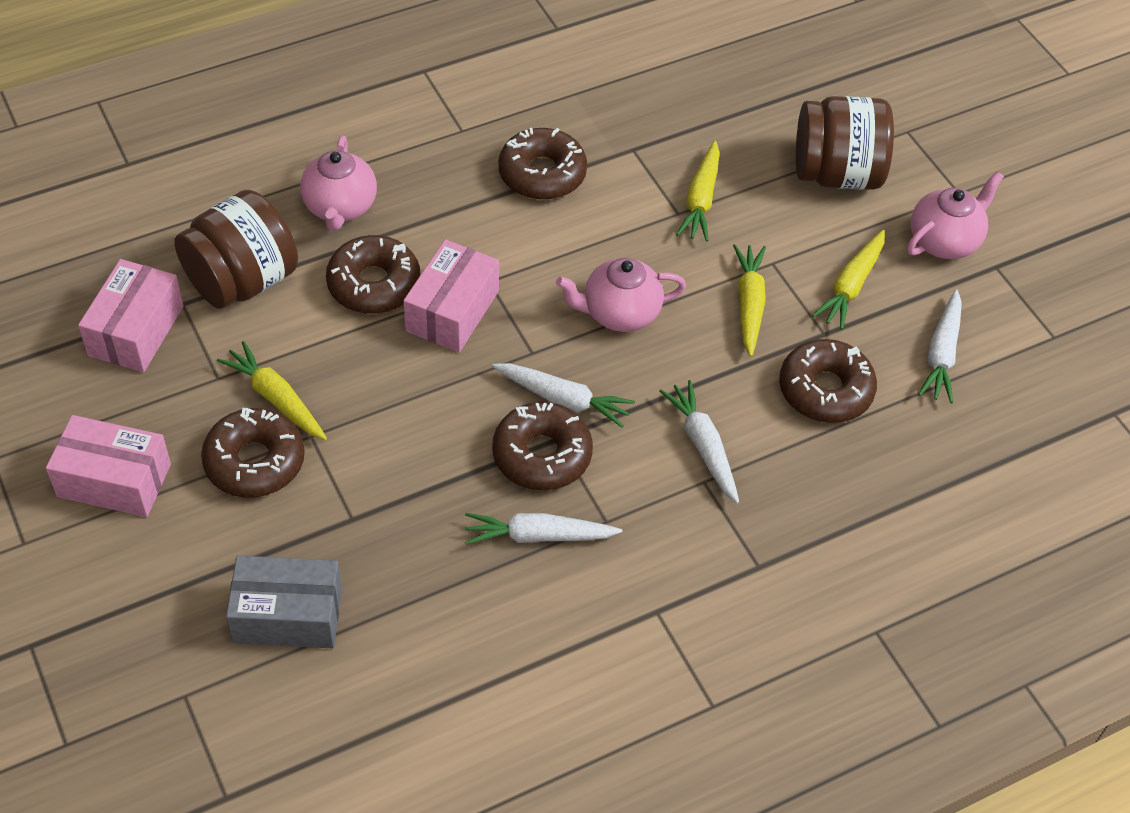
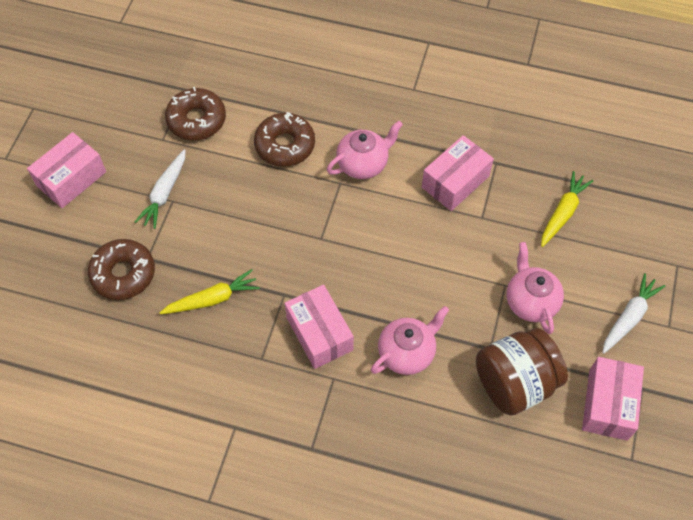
brown donut: [201,408,305,498] [326,235,420,314] [492,402,593,490] [498,128,587,200] [779,339,877,423] = 5 -> [88,239,155,300] [165,87,226,140] [254,112,315,167] = 3
brown jar: [174,190,298,309] [796,96,894,190] = 2 -> [476,328,568,416] = 1
grey box: [226,555,342,648] = 1 -> none = 0
pink box: [46,415,171,517] [78,259,183,372] [403,239,499,352] = 3 -> [27,132,106,208] [285,285,354,369] [422,135,494,211] [582,357,644,441] = 4
white carrot: [465,513,622,545] [492,363,635,428] [659,380,739,503] [918,289,962,403] = 4 -> [135,149,186,229] [602,273,665,354] = 2
yellow carrot: [217,341,327,440] [676,140,720,242] [733,244,766,357] [812,230,885,330] = 4 -> [159,269,260,314] [541,171,593,247] = 2

